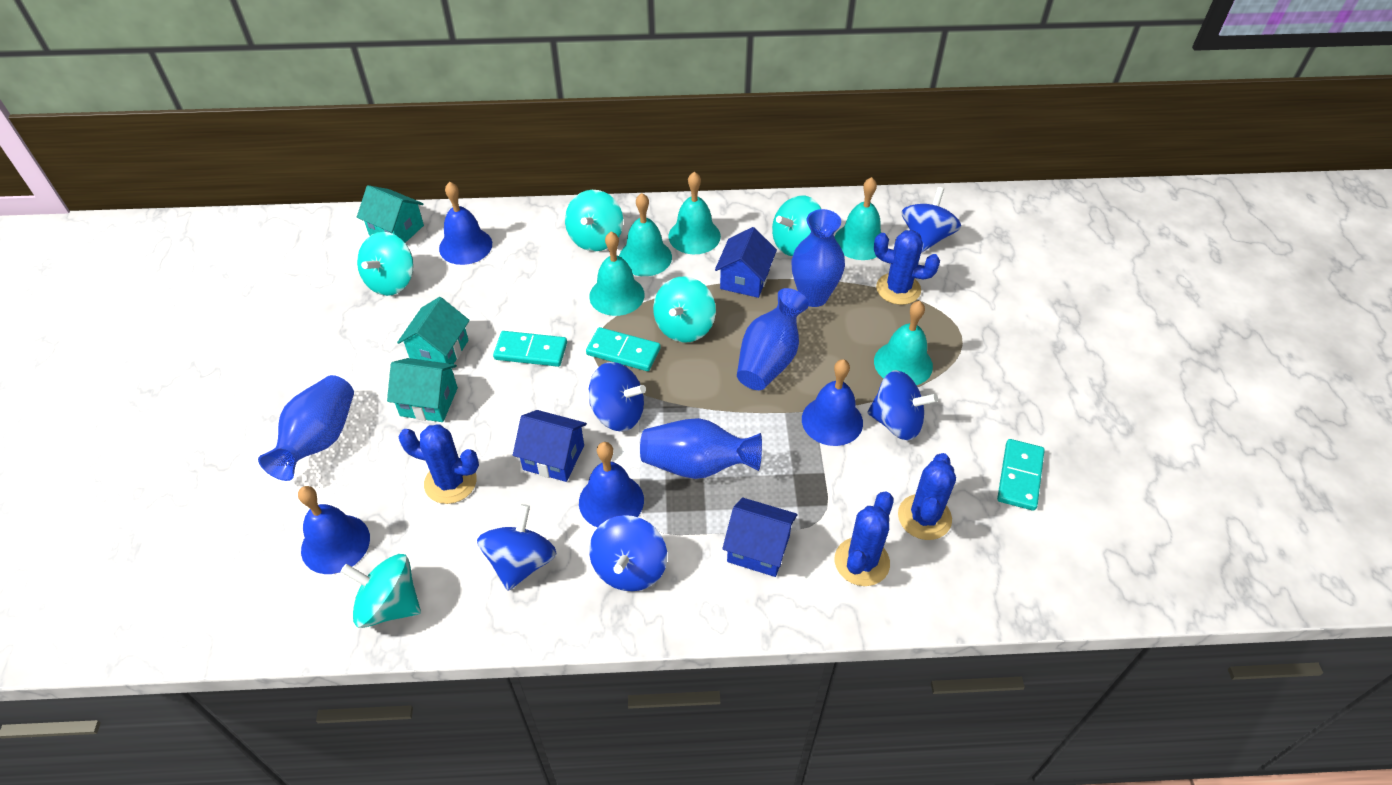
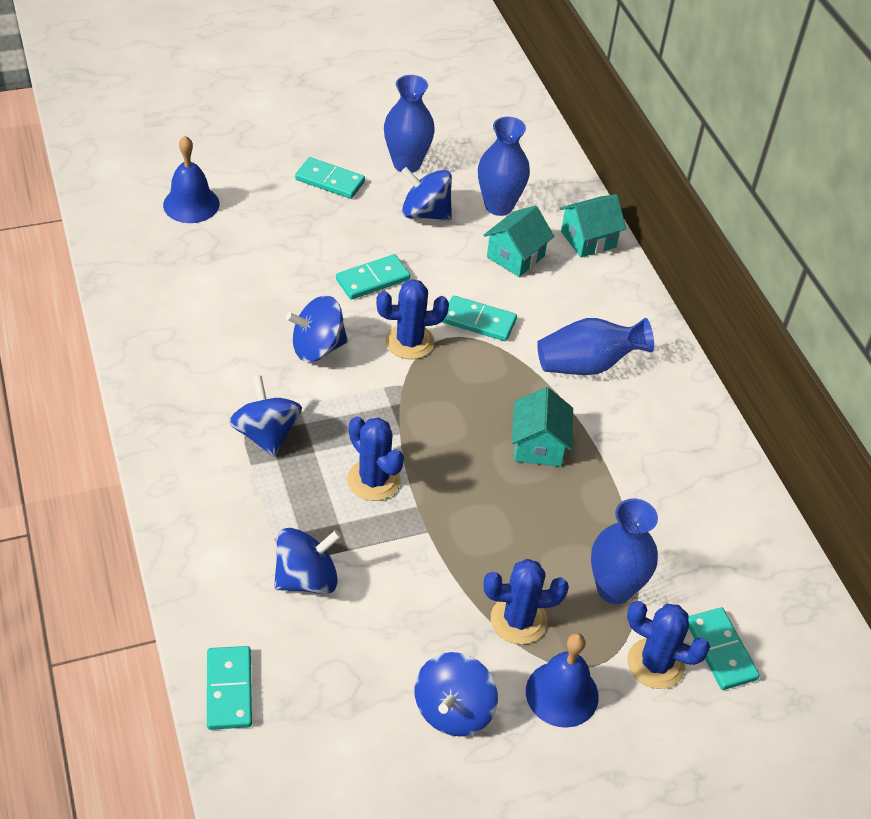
blue bell: [298,486,370,574] [439,182,492,265] [579,442,644,527] [802,359,863,446] = 4 -> [163,136,220,223] [526,633,599,728] = 2
blue house: [513,410,587,482] [715,227,777,298] [722,497,797,577] = 3 -> none = 0
turquoise bell: [589,232,645,316] [619,193,672,276] [668,172,721,254] [834,177,881,260] [874,301,933,385] = 5 -> none = 0
turquoise domino: [493,331,567,367] [586,327,661,371] [997,439,1045,511] = 3 -> [207,646,252,730] [295,157,365,199] [336,254,410,300] [442,296,517,341] [688,607,760,690] = 5
turquoise spinning top: [341,554,421,628] [357,232,414,296] [565,190,623,251] [653,276,716,342] [772,195,821,256] = 5 -> none = 0

